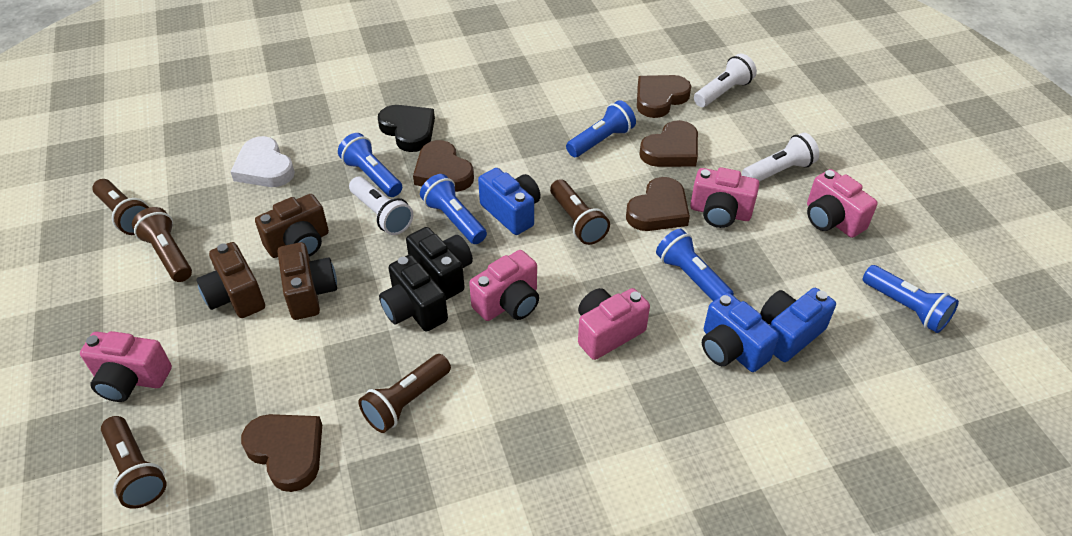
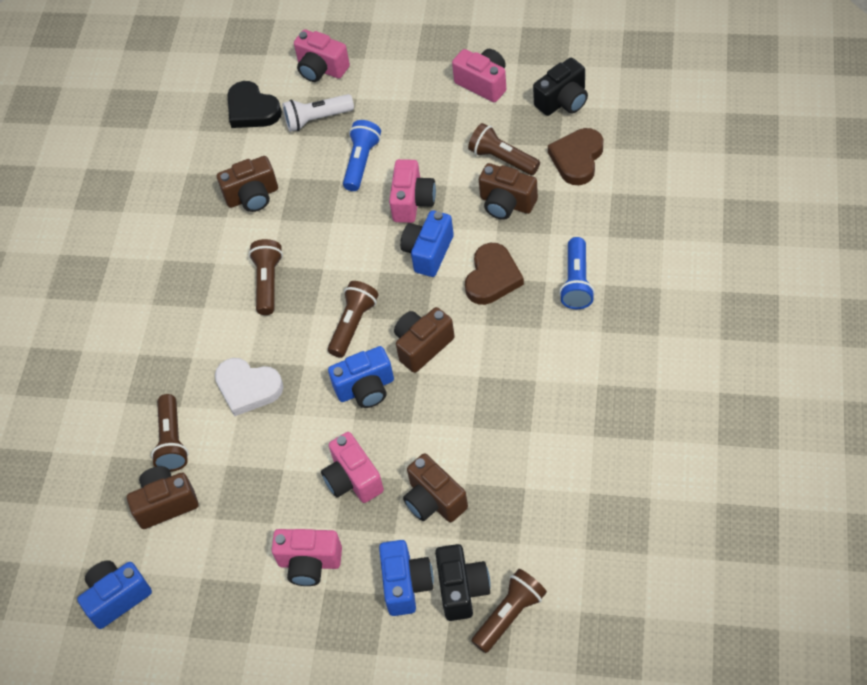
blue camera: [478,168,541,235] [702,293,779,372] [760,288,836,362] = 3 -> [77,560,152,629] [328,346,394,408] [379,540,434,616] [400,210,454,277] = 4
blue flashlight: [338,133,402,197] [420,174,487,244] [566,100,636,157] [656,229,734,301] [863,265,959,333] = 5 -> [343,120,381,191] [559,237,595,309] = 2
brown camera: [196,242,265,318] [255,194,329,258] [277,242,337,320] = 3 -> [127,466,199,529] [217,156,278,212] [394,307,455,373] [403,453,468,522] [479,163,538,220] = 5
brown heart: [241,414,322,492] [413,140,474,192] [626,177,690,231] [637,75,691,118] [639,120,698,167] = 5 -> [465,243,524,305] [548,128,603,185] = 2
white flashlight: [349,177,413,235] [694,54,757,107] [742,133,819,182] = 3 -> [282,94,354,132] = 1

